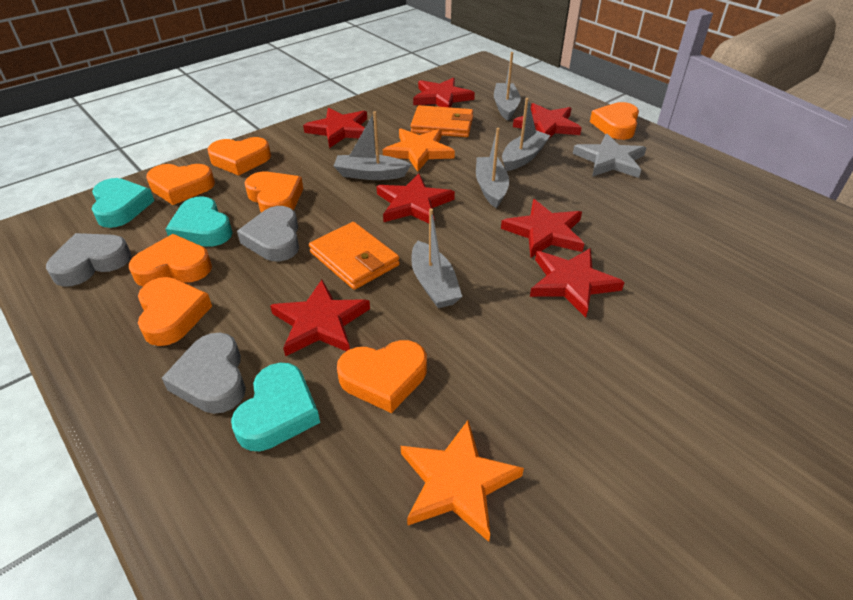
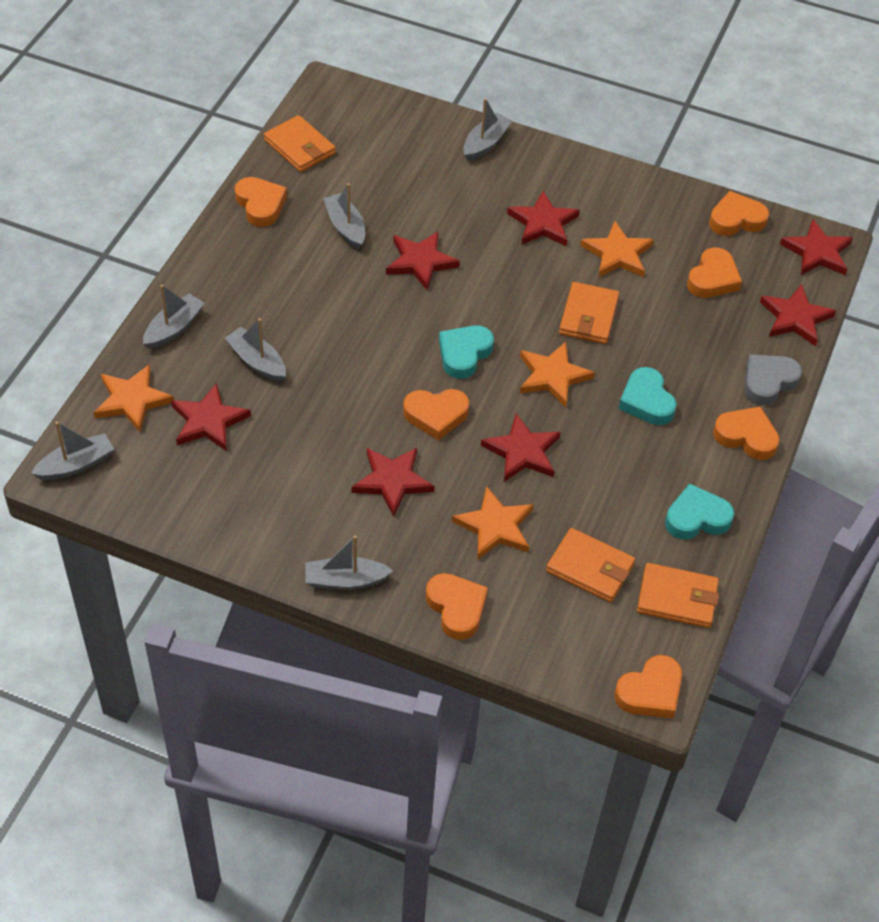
grey boat: [334,111,411,180] [411,208,462,308] [476,128,509,208] [494,52,521,121] [502,98,551,171] = 5 -> [31,421,114,480] [143,285,205,349] [225,318,286,382] [305,535,393,590] [323,183,365,249] [463,98,512,161] = 6
grey heart: [46,233,131,287] [162,332,246,414] [237,206,299,261] = 3 -> [744,354,802,405] = 1
grey star: [573,134,646,178] = 1 -> none = 0
orange star: [383,129,455,172] [401,420,524,542] = 2 -> [93,364,174,432] [452,486,534,560] [520,342,595,407] [580,221,654,277] = 4
orange wallet: [309,222,400,290] [411,105,474,137] = 2 -> [264,115,336,172] [546,528,635,602] [559,282,619,344] [637,563,719,628] = 4

